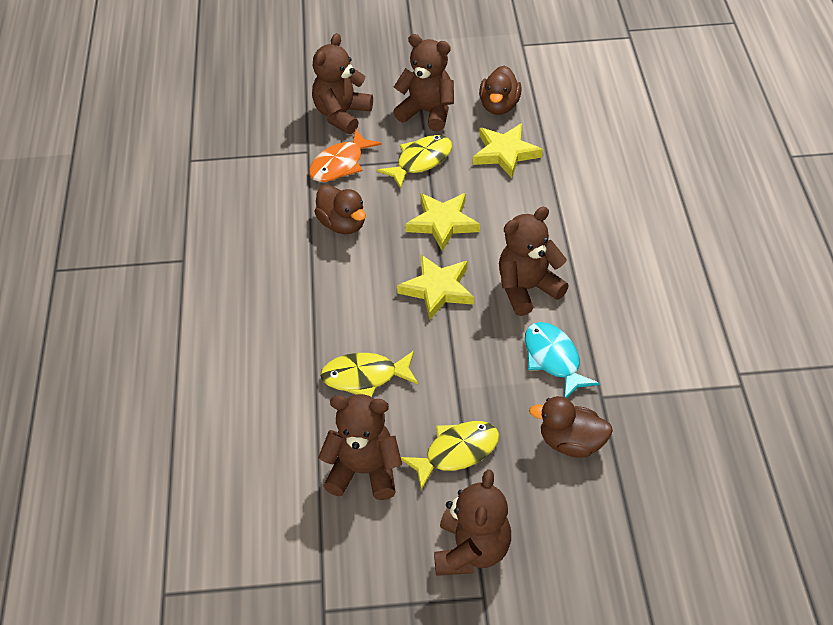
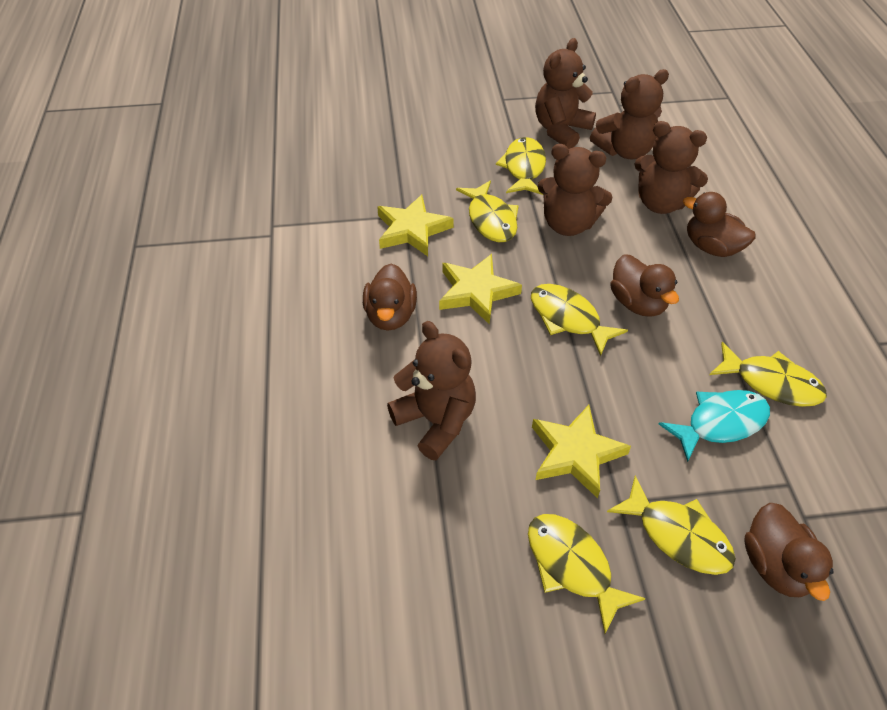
brown duck: [314,185,366,234] [479,65,522,115] [529,396,613,458] = 3 -> [363,263,417,331] [610,254,679,317] [683,192,756,257] [744,503,833,601] = 4
orange fish: [309,129,381,182] = 1 -> none = 0
yellow fish: [320,351,418,397] [377,135,452,189] [401,421,499,490] = 3 -> [456,180,519,242] [496,137,546,195] [528,514,646,634] [531,284,628,356] [607,476,736,575] [709,342,827,407] = 6

